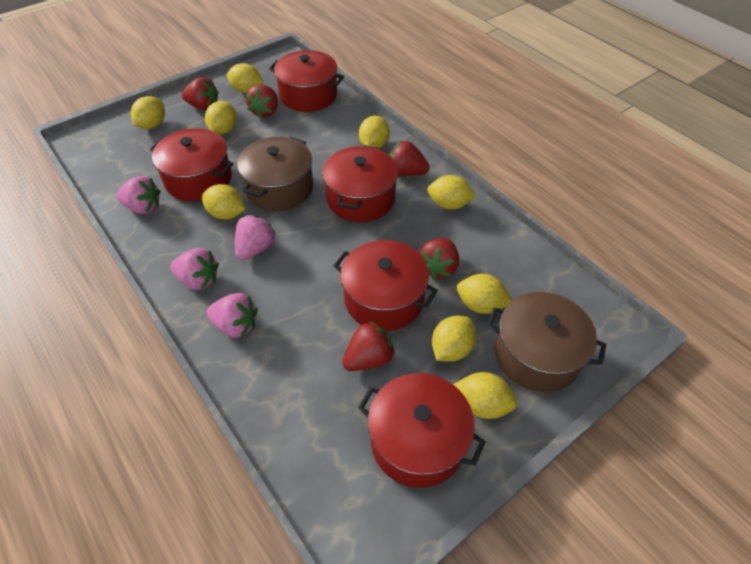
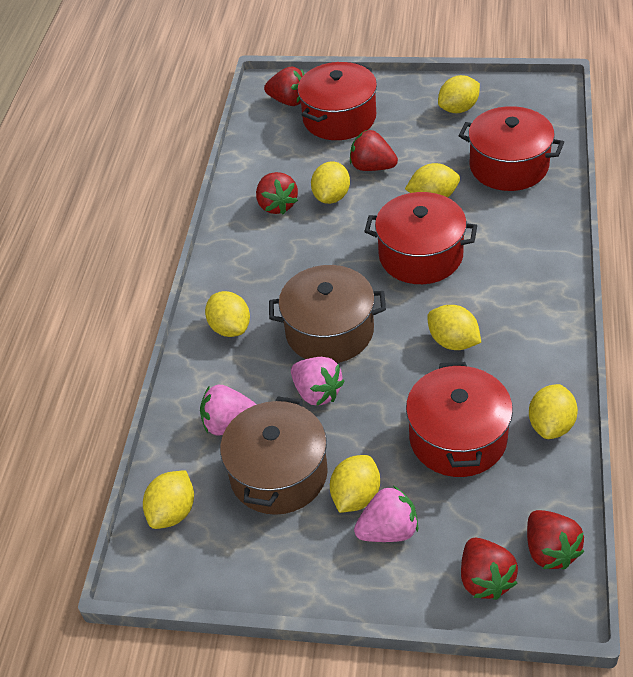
pink strawberry: [116,176,160,214] [171,248,219,290] [207,293,258,338] [235,215,276,260] = 4 -> [200,385,257,436] [291,357,345,406] [354,485,418,542] = 3
red pot: [150,128,233,202] [269,50,344,112] [322,145,398,222] [334,240,438,331] [358,373,486,488] = 5 -> [297,62,377,140] [364,192,477,284] [406,362,513,477] [458,106,564,191] = 4
yellow lemon: [131,96,165,129] [202,184,245,220] [205,101,237,134] [227,63,264,93] [359,116,390,148] [427,175,476,210] [432,316,476,362] [453,372,517,419] [457,274,512,314] = 9 -> [143,470,194,529] [205,291,250,337] [311,161,350,204] [330,455,380,513] [405,163,460,198] [427,305,481,350] [438,75,480,113] [529,384,578,439] = 8

